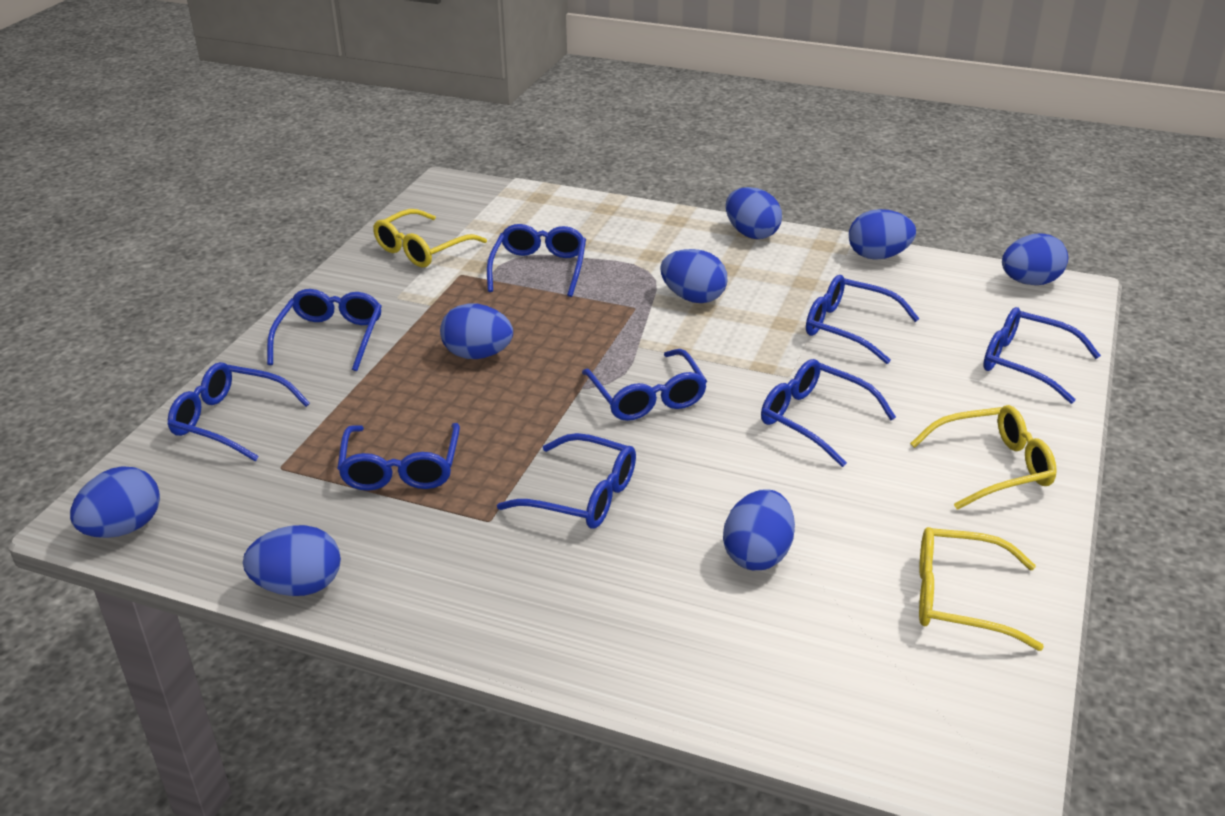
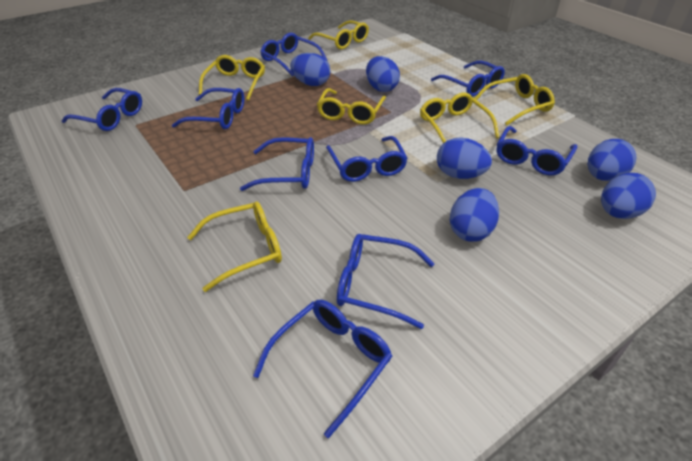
blue egg: [70,466,160,538] [243,525,341,596] [440,303,513,359] [660,249,727,303] [723,489,795,570] [726,187,782,239] [849,209,916,260] [1002,233,1068,285] = 8 -> [290,53,330,86] [366,56,400,92] [437,137,492,179] [450,188,499,242] [588,139,637,181] [601,173,656,219] = 6
yellow glasses: [373,209,487,267] [910,405,1057,510] [919,527,1044,651] = 3 -> [187,201,282,292] [199,55,265,101] [308,20,369,49] [317,88,386,125] [420,92,500,143] [474,74,555,126] = 6

